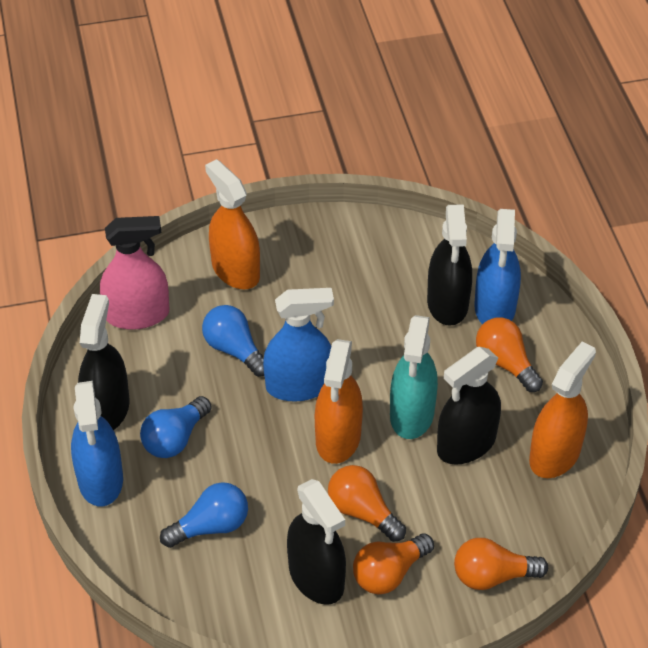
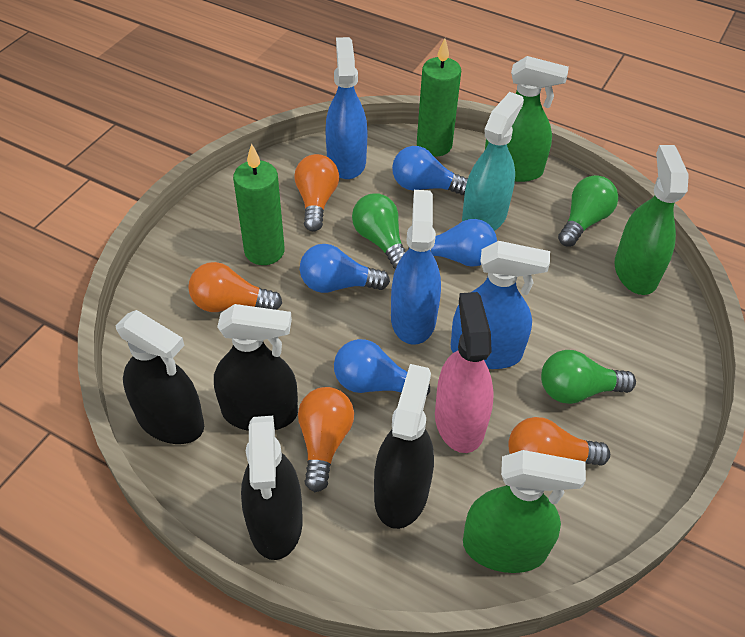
blue light bulb: [140,396,212,458] [160,482,248,548] [202,305,264,377] = 3 -> [300,244,390,293] [334,339,430,395] [392,146,468,195] [408,219,497,267] = 4
green candle: none = 0 -> [233,144,285,265] [417,38,461,157] = 2
green light bulb: none = 0 -> [352,193,405,269] [541,350,636,404] [558,175,618,247] = 3
green spray bottle: none = 0 -> [463,450,586,573] [485,56,569,182] [614,145,689,295] = 3
orange spray bottle: [205,159,260,289] [315,339,363,464] [529,341,596,478] = 3 -> none = 0

